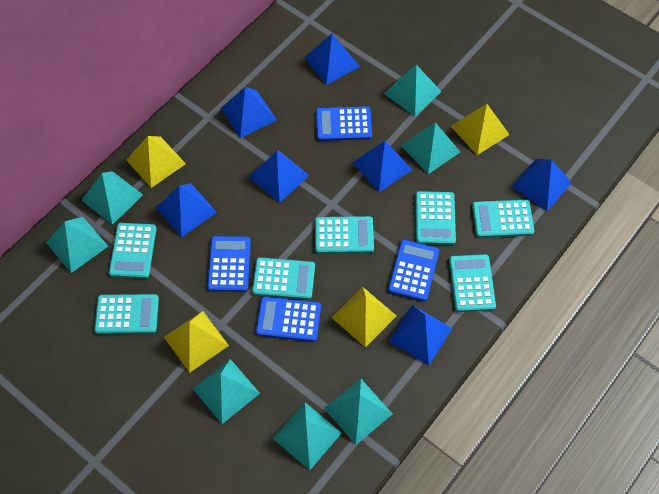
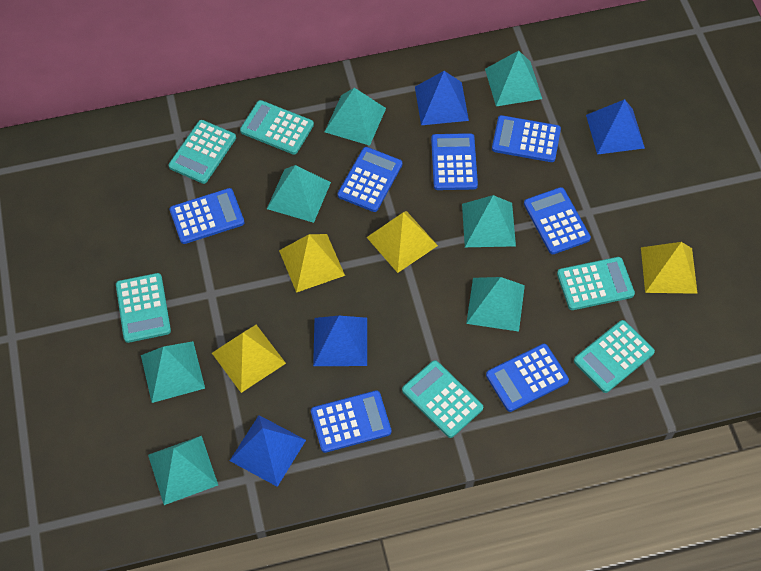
blue calculator: [207,236,251,292] [256,297,321,342] [316,106,372,141] [388,240,439,301] = 4 -> [170,188,244,244] [311,390,391,453] [338,147,402,212] [431,133,478,190] [486,344,569,412] [492,115,561,162] [524,187,591,254] = 7
blue pyramid: [156,183,217,237] [221,87,277,138] [249,150,309,203] [304,34,360,85] [353,141,412,192] [389,305,452,365] [511,159,572,211] = 7 -> [230,415,306,487] [313,316,367,366] [415,71,469,125] [586,99,645,155] = 4
turquoise calculator: [94,294,159,334] [109,223,157,279] [252,257,315,300] [315,216,374,254] [416,191,456,245] [449,254,496,312] [472,200,534,238] = 7 -> [116,273,171,343] [168,120,236,184] [240,100,314,155] [402,360,483,438] [557,257,635,310] [574,320,655,393] = 6

